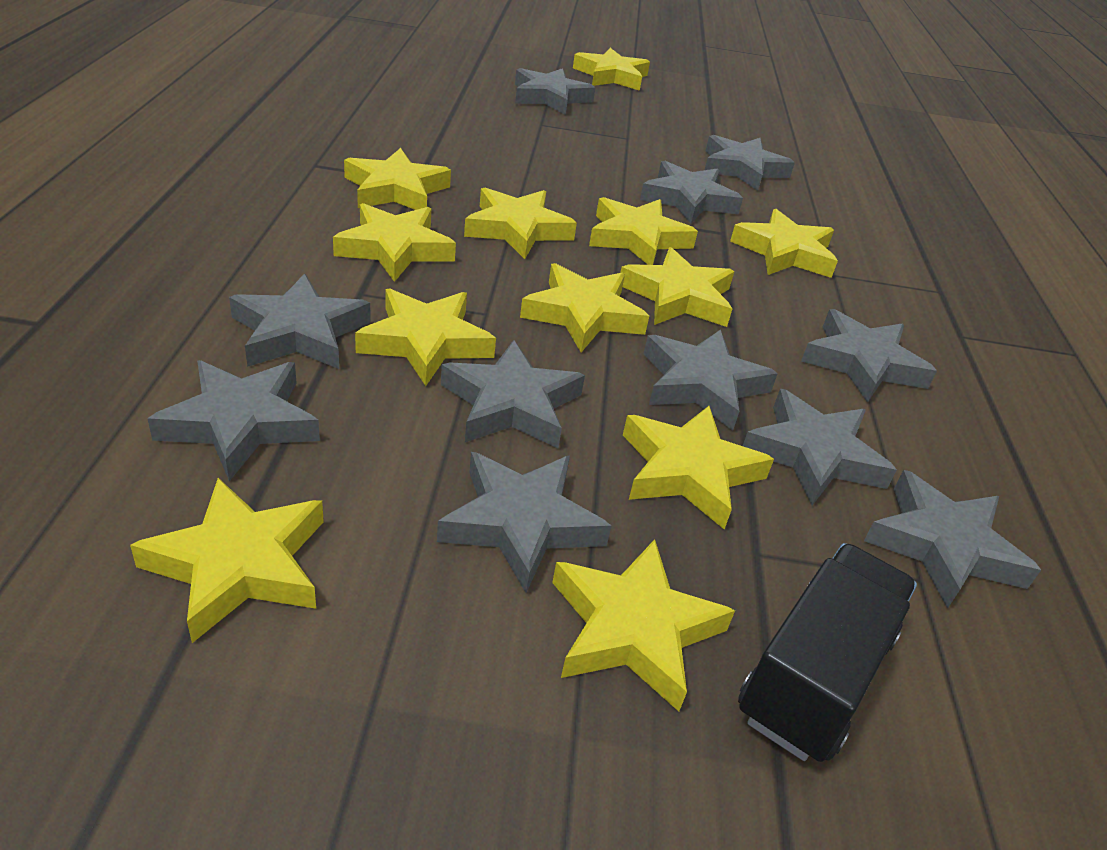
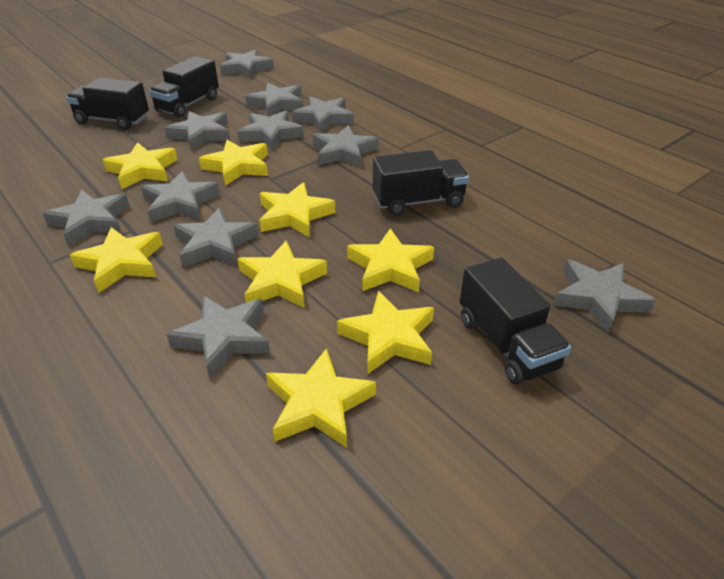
black truck: [738,543,917,762] = 1 -> [66,77,149,130] [149,56,219,118] [373,150,469,215] [460,258,571,385] = 4
yellow star: [130,478,324,643] [333,203,456,282] [344,148,451,210] [355,288,496,386] [464,188,577,259] [520,263,649,352] [552,539,735,711] [573,48,650,91] [589,197,698,265] [620,247,734,327] [623,406,774,529] [730,209,838,278] = 12 -> [70,227,163,293] [103,142,178,189] [199,140,268,186] [238,241,327,308] [259,182,335,238] [266,348,376,448] [337,291,434,374] [347,228,434,293] = 8

